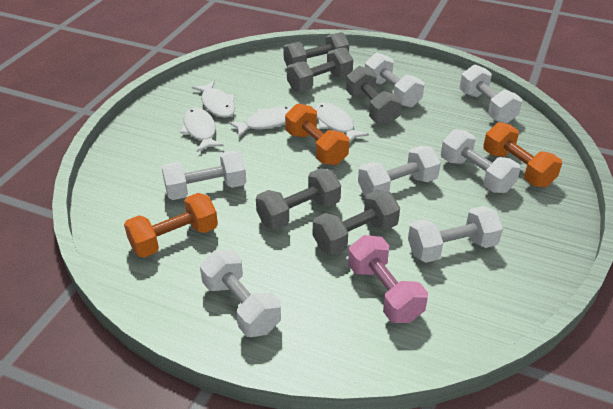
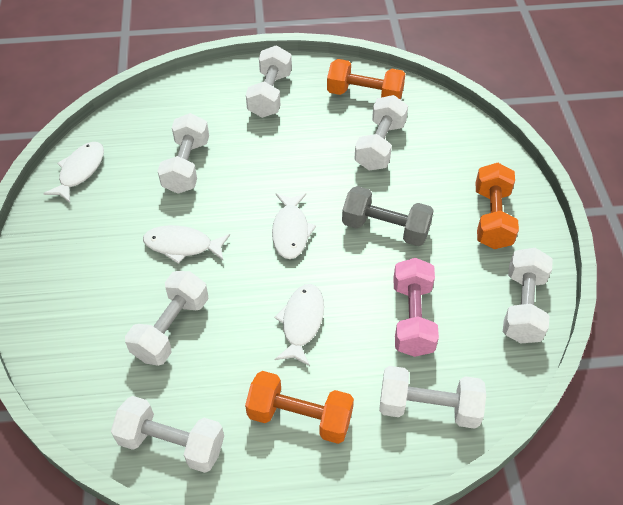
grey dumbbell: [256,168,341,230] [283,32,349,66] [287,47,353,92] [313,190,400,255] [346,66,402,125] = 5 -> [342,186,434,246] = 1

